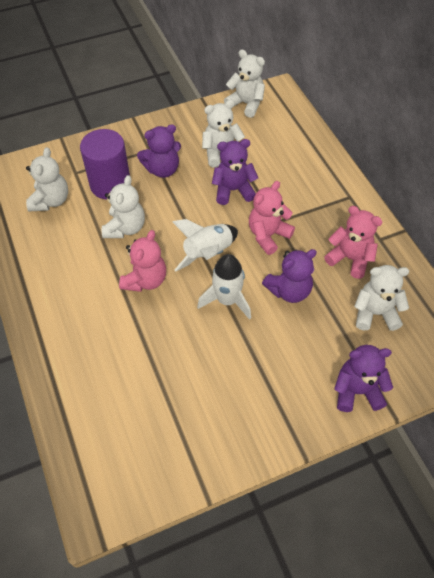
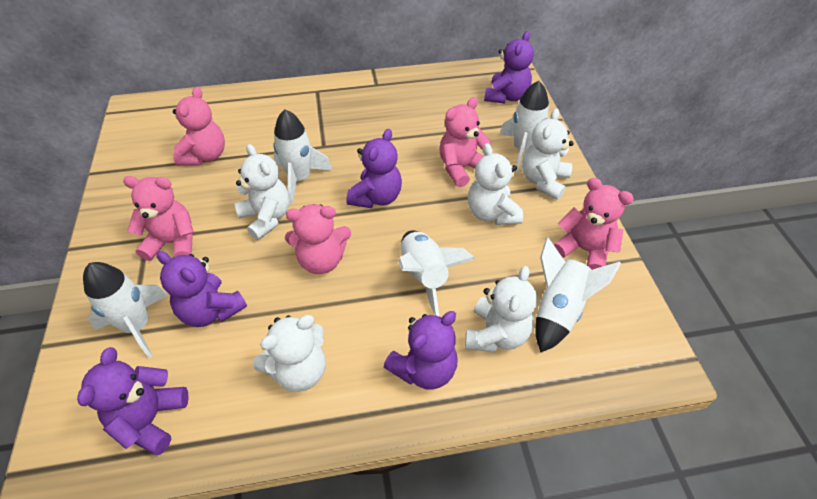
pink teddy bear: [119,230,166,292] [249,181,295,255] [324,206,382,279] = 3 -> [123,176,194,261] [173,87,225,166] [285,204,351,274] [439,97,491,187] [553,178,634,270] = 5
purple cylinder: [80,129,131,199] = 1 -> none = 0
purple teddy bear: [137,124,181,178] [212,139,258,205] [262,249,317,303] [334,345,393,412] = 4 -> [77,347,189,455] [157,251,247,327] [347,129,402,208] [384,311,458,390] [484,31,534,104] = 5
white rocket: [173,219,238,271] [197,254,251,320] = 2 -> [83,262,168,358] [273,109,332,203] [398,231,475,317] [500,81,549,172] [536,237,621,352] = 5

